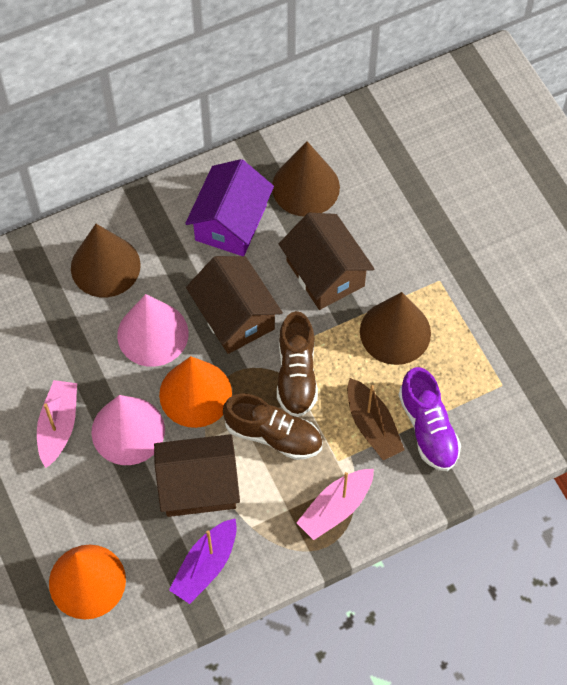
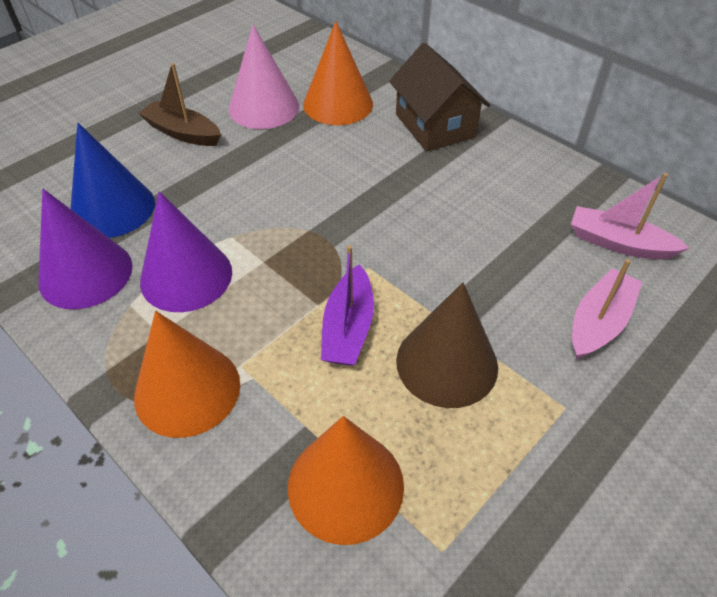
blue cone: none = 0 -> [70,123,155,238] = 1
brown cone: [71,224,141,297] [272,141,340,216] [360,292,431,365] = 3 -> [396,282,498,408] = 1
brown house: [154,434,240,517] [186,256,283,354] [279,213,375,310] = 3 -> [389,43,490,152] = 1
brown shoe: [223,393,322,460] [277,311,318,417] = 2 -> none = 0
orange cone: [49,545,126,619] [159,356,232,428] = 2 -> [134,311,240,438] [288,416,404,545] [303,21,373,125] = 3
pink cone: [91,395,165,465] [117,294,189,367] = 2 -> [229,24,299,129] = 1
purple cone: none = 0 -> [38,189,133,309] [140,191,232,312] = 2
purple house: [185,159,274,256] = 1 -> none = 0
purple shoe: [398,367,461,471] = 1 -> none = 0

